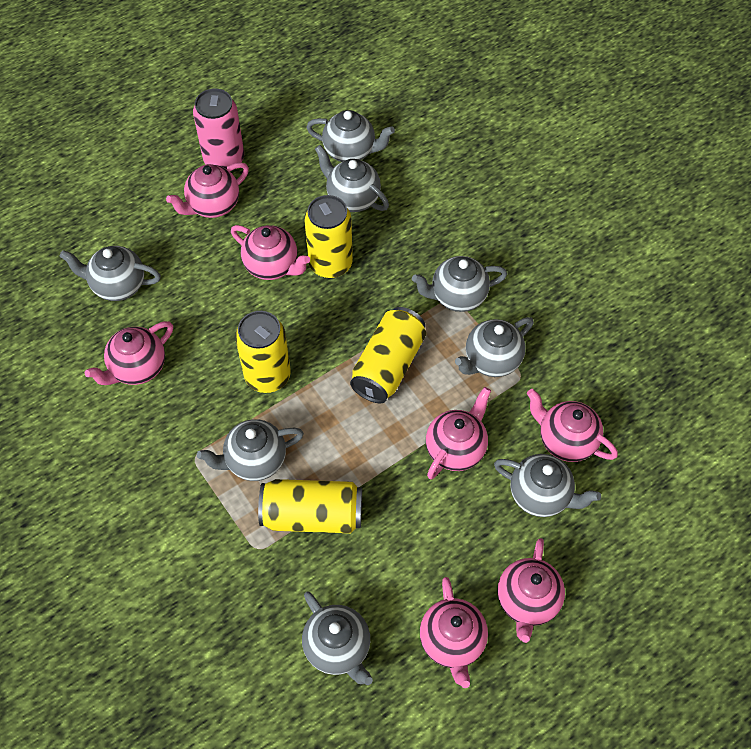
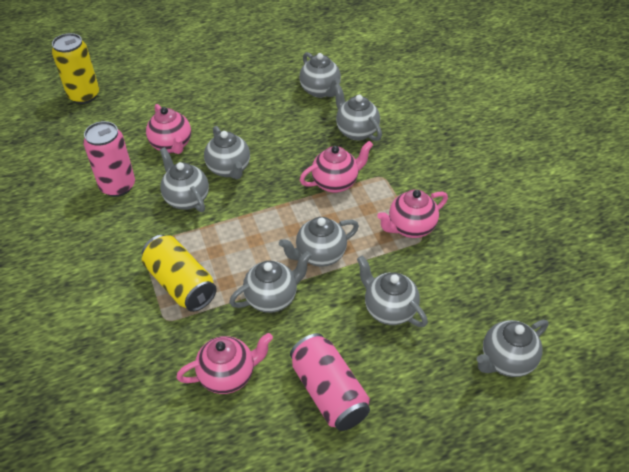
pink can: [193,89,244,171] = 1 -> [83,121,135,197] [290,333,370,431] = 2
pink teapot: [85,321,173,385] [166,162,249,218] [231,225,310,280] [420,577,488,688] [426,387,491,479] [497,538,565,643] [527,389,618,462] = 7 -> [146,104,191,154] [176,333,273,394] [300,141,373,193] [377,189,448,238] = 4
yellow can: [235,311,291,393] [258,479,362,533] [304,195,353,279] [350,307,426,403] = 4 -> [52,33,99,104] [142,235,217,312] = 2

